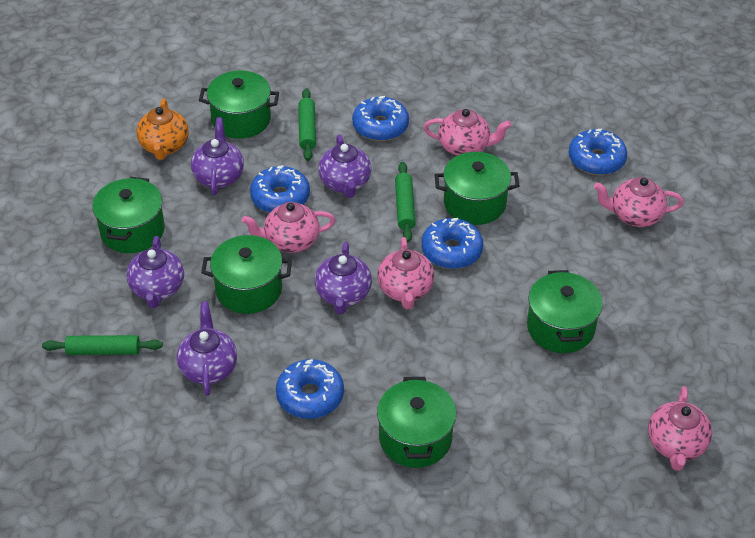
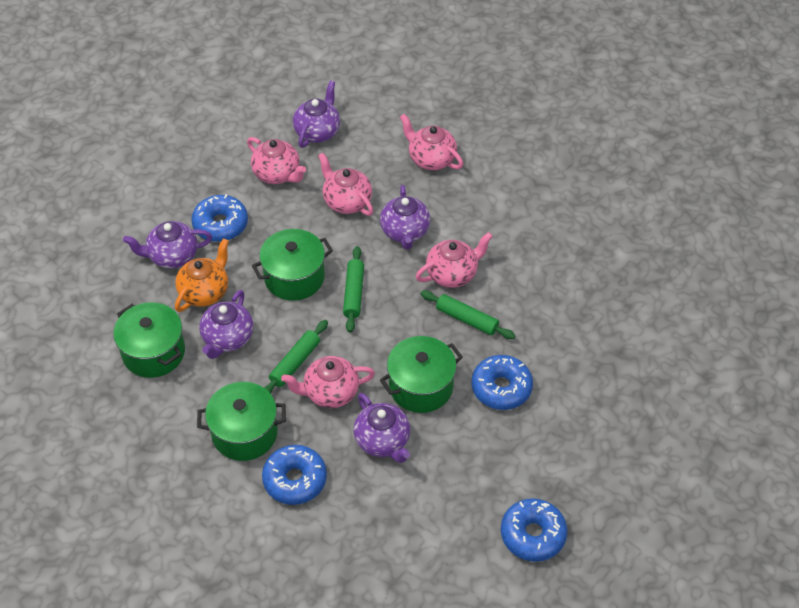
blue donut: [250,165,310,213] [276,359,344,419] [352,96,409,141] [421,218,483,269] [569,129,627,175] = 5 -> [191,194,248,242] [262,445,327,505] [472,355,533,410] [501,498,568,562] = 4
green pot: [93,177,165,253] [199,70,279,139] [201,235,292,314] [377,377,456,468] [435,152,520,225] [527,270,603,353] = 6 -> [113,302,185,378] [197,382,286,461] [252,229,333,301] [380,336,463,413] = 4

